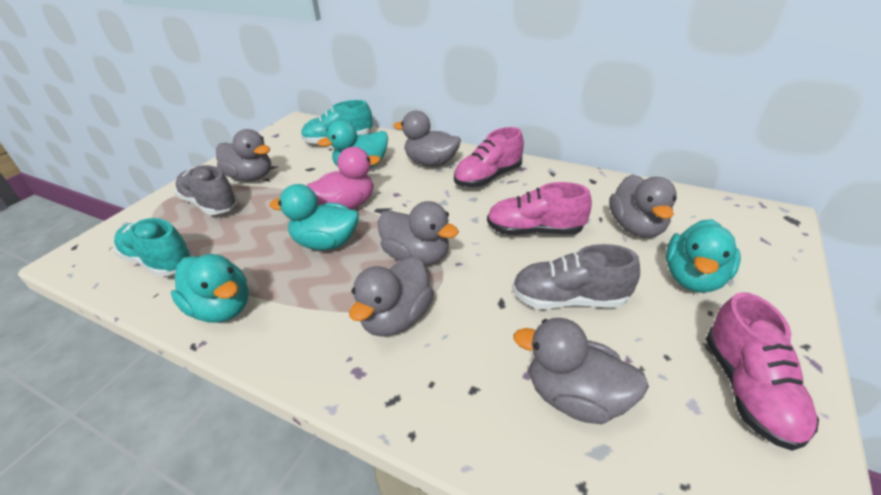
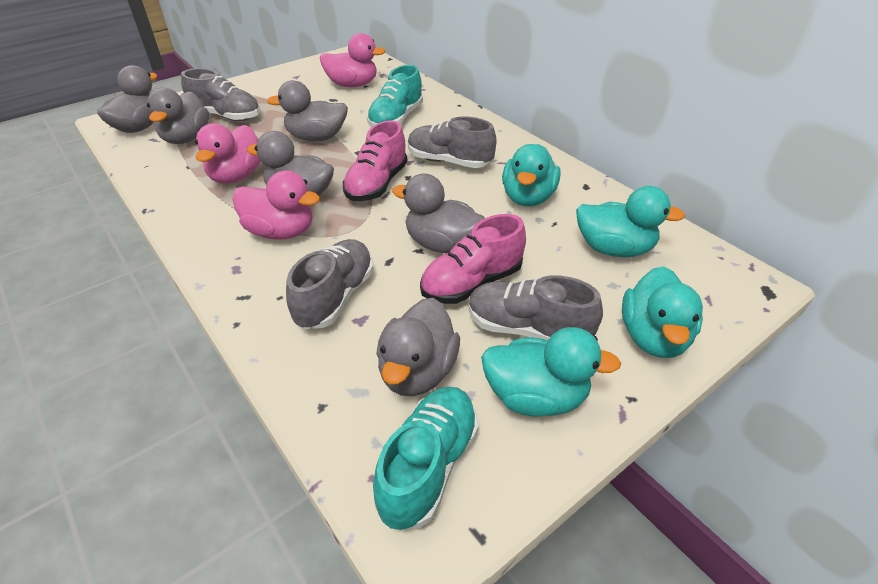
grey shoe: [174,165,238,215] [512,244,640,309] = 2 -> [181,68,260,121] [286,239,374,329] [408,116,496,168] [469,275,603,340] = 4
pink duck: [307,147,381,210] = 1 -> [195,123,261,184] [233,170,320,239] [320,33,386,87] = 3
pink shoe: [454,127,524,187] [487,182,592,235] [706,292,819,451] = 3 -> [343,120,408,201] [420,214,526,304] = 2

